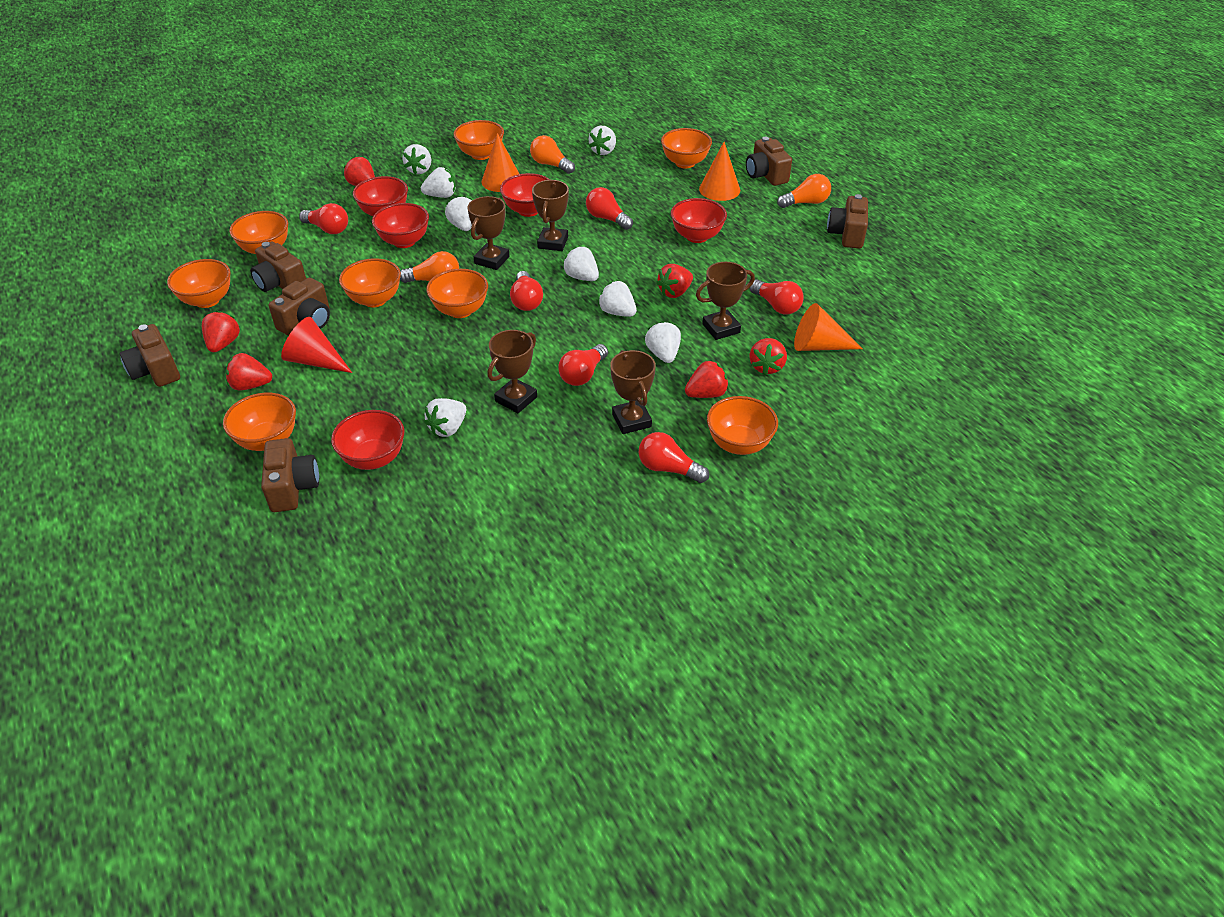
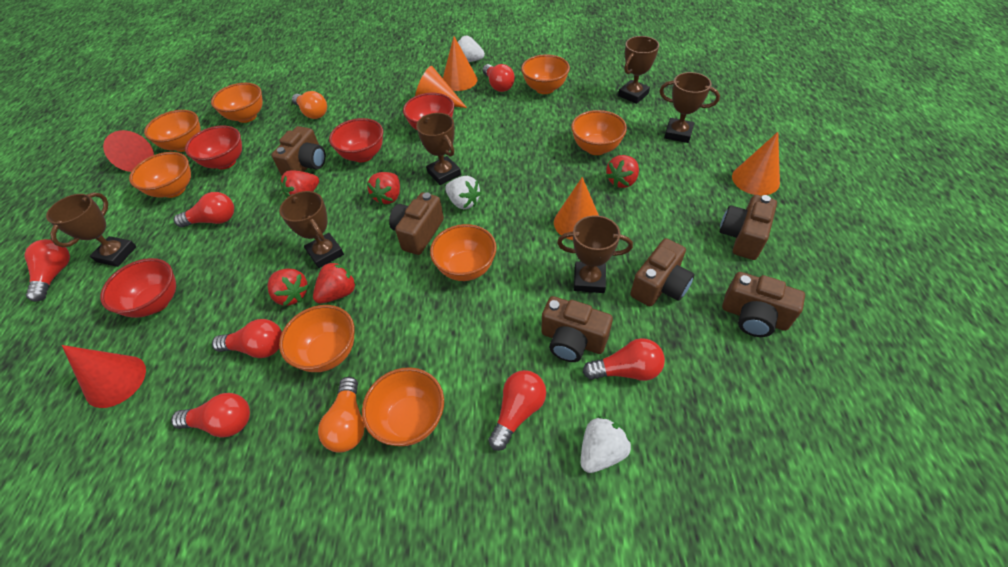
brown trophy: [468,196,510,270] [487,330,537,413] [532,180,569,251] [610,350,656,434] [696,262,755,340] = 5 -> [46,192,137,267] [279,191,344,268] [416,113,461,185] [557,215,633,293] [618,36,659,104] [660,72,720,143] = 6
orange cone: [481,133,519,192] [699,142,740,201] [794,303,862,351] = 3 -> [415,66,467,108] [443,36,477,91] [554,177,599,240] [732,132,780,196] = 4
orange light bulb: [400,251,459,283] [530,135,575,174] [777,174,831,208] = 3 -> [292,91,327,119] [318,377,365,453] = 2
red bowl: [331,410,404,470] [353,176,408,216] [372,203,429,248] [500,173,550,217] [671,198,727,243] = 5 -> [100,258,176,318] [185,126,242,169] [329,118,383,162] [403,93,454,130] = 4
red cone: [281,317,352,373] = 1 -> [62,345,146,408] [103,130,154,172] = 2
red light bulb: [299,203,348,234] [510,271,543,311] [559,344,608,386] [586,187,633,230] [639,432,709,483] [749,280,804,315] = 6 -> [25,239,70,302] [171,393,250,437] [174,192,234,227] [212,319,282,358] [483,64,515,92] [489,370,546,451] [583,338,665,381] = 7
red strawberry: [202,311,240,352] [226,353,272,390] [344,157,375,186] [656,264,693,298] [685,361,729,398] [750,338,787,375] = 6 -> [268,268,309,306] [280,170,319,198] [313,261,357,304] [367,172,400,205] [606,155,639,188] = 5
white strawberry: [402,144,431,175] [421,167,456,198] [424,398,466,437] [445,196,472,231] [563,247,599,281] [589,126,616,155] [598,281,637,317] [645,321,681,363] = 8 -> [445,176,481,209] [458,36,485,62] [581,416,631,473] = 3

